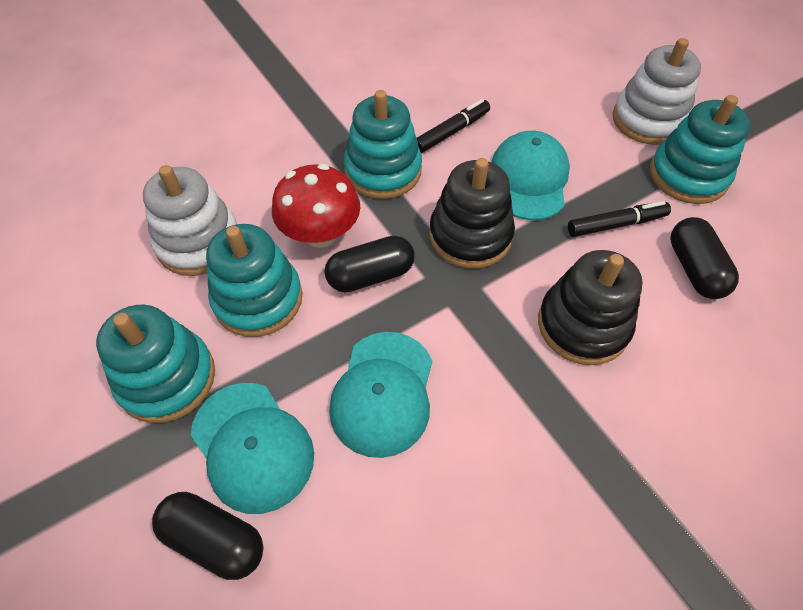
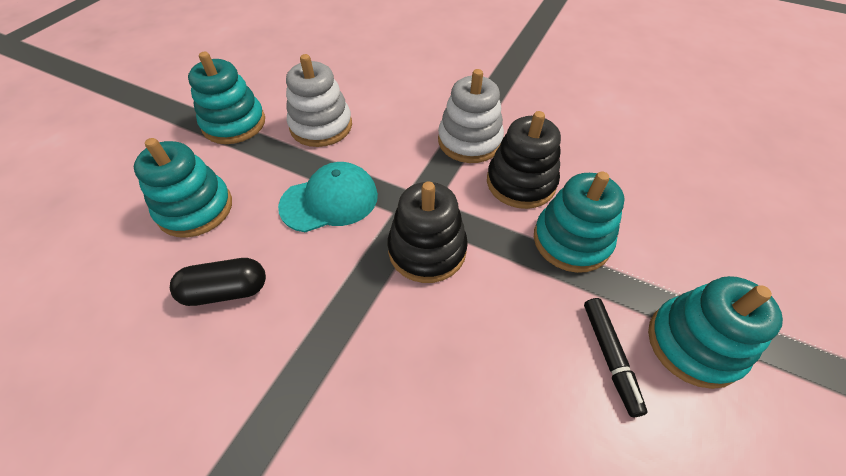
black capsule: [152,492,264,580] [324,236,415,293] [670,217,739,299] = 3 -> [170,258,266,306] = 1
black marker: [417,99,490,153] [568,201,671,237] = 2 -> [584,298,647,417] = 1
red mushroom: [272,164,360,248] = 1 -> none = 0
turquoise cap: [190,383,314,514] [329,332,432,458] [491,131,570,220] = 3 -> [278,162,378,232] = 1

